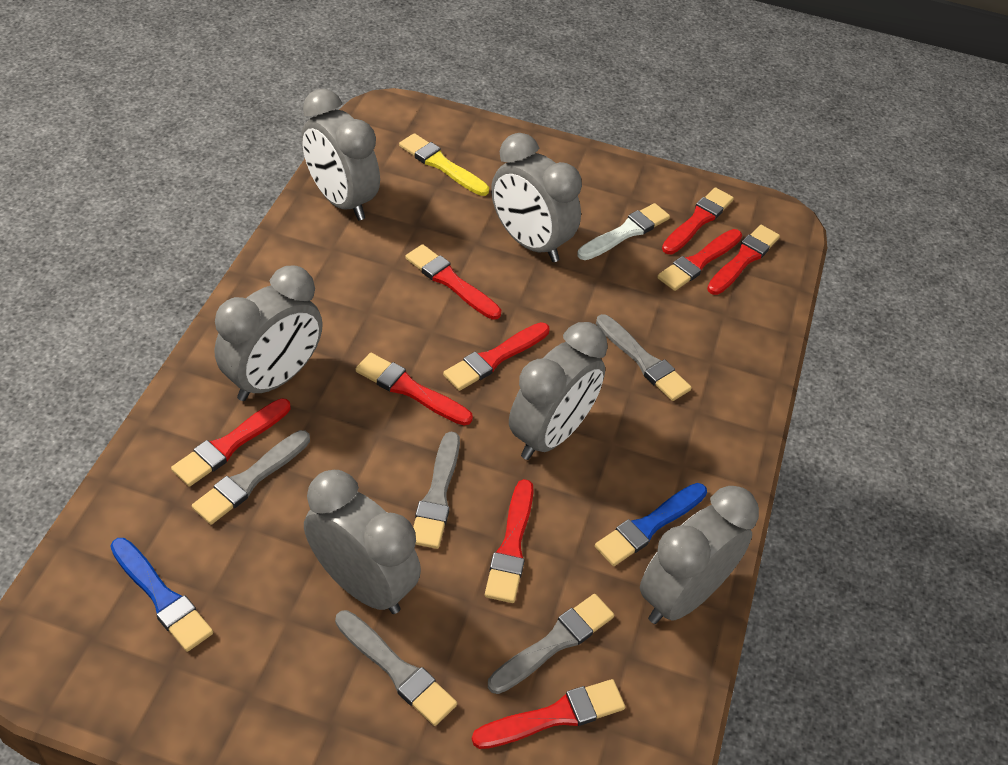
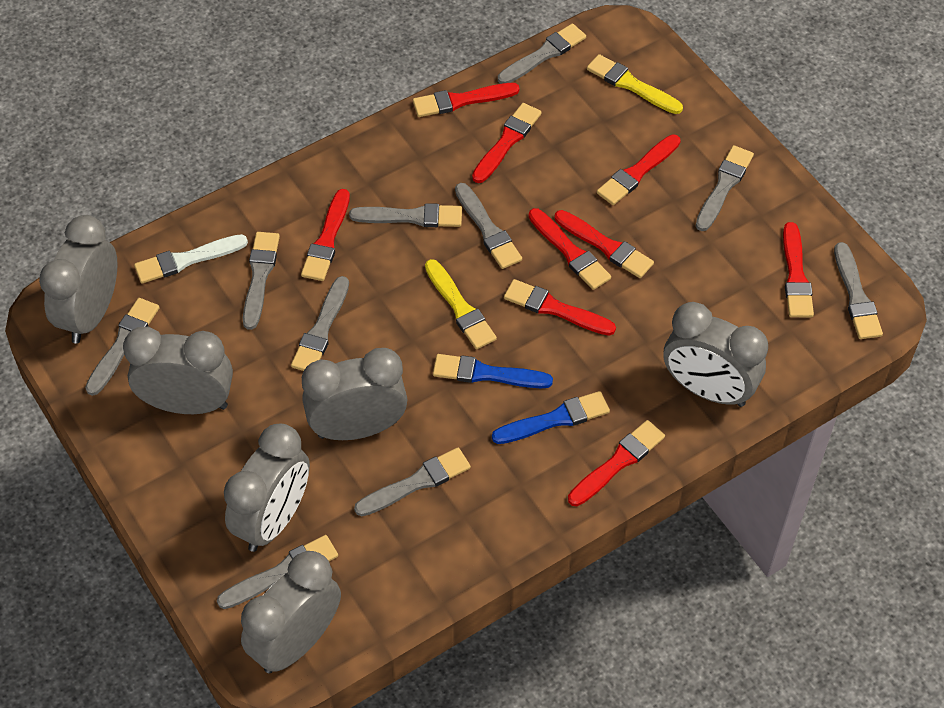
grey brush: [192,430,310,525] [335,610,457,726] [413,431,460,549] [488,594,614,694] [596,314,692,401] = 5 -> [85,298,160,396] [217,535,338,609] [243,232,280,330] [291,276,349,371] [349,203,462,227] [354,448,471,516] [455,183,522,269] [498,24,586,84] [696,145,754,231] [834,242,883,339] = 10
yellow brush: [399,133,489,196] = 1 -> [425,259,497,349] [587,54,683,114] = 2

